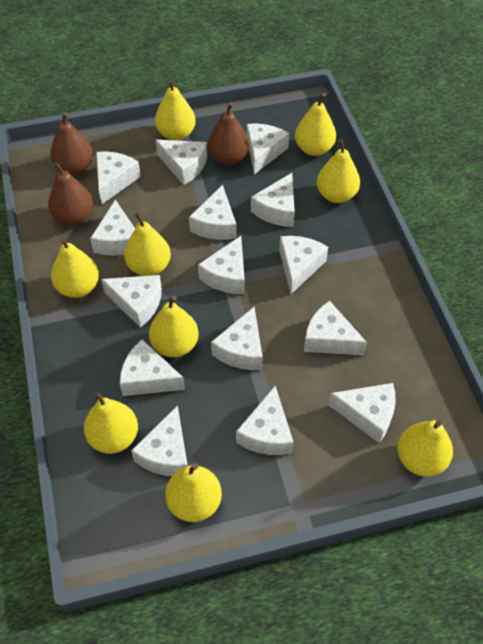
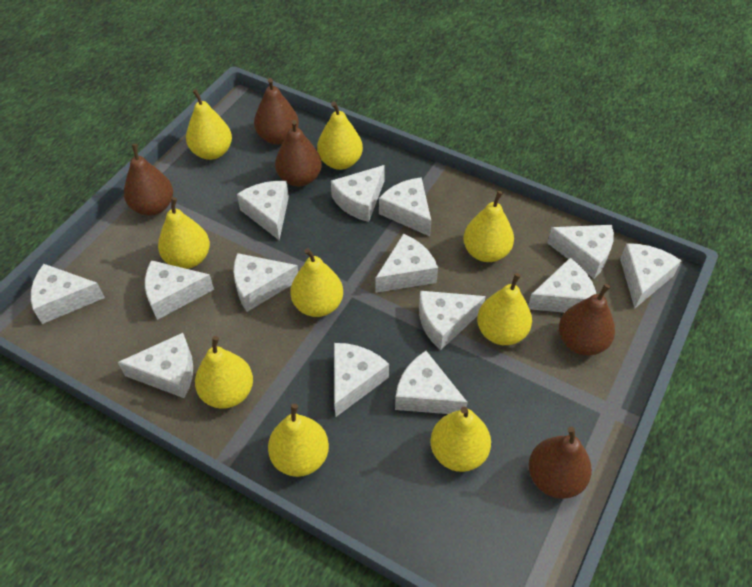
brown pear: [48,162,93,225] [50,112,93,175] [208,102,249,165] = 3 -> [124,144,173,216] [254,78,299,144] [275,120,322,187] [528,427,592,499] [559,284,615,355] = 5
white cheese: [90,200,135,256] [96,151,141,204] [101,275,162,328] [120,340,185,396] [131,405,188,476] [155,140,207,185] [189,185,237,240] [198,236,245,294] [211,307,263,370] [236,386,294,455] [247,123,289,174] [251,173,295,227] [279,236,328,294] [304,301,367,355] [329,383,395,443] = 15 -> [31,264,105,324] [118,333,193,398] [145,260,214,320] [233,253,298,312] [237,181,289,240] [331,165,385,222] [334,343,389,417] [376,234,438,293] [379,177,431,236] [395,351,468,414] [419,291,486,350] [528,258,596,313] [547,225,614,279] [620,243,682,308] = 14

